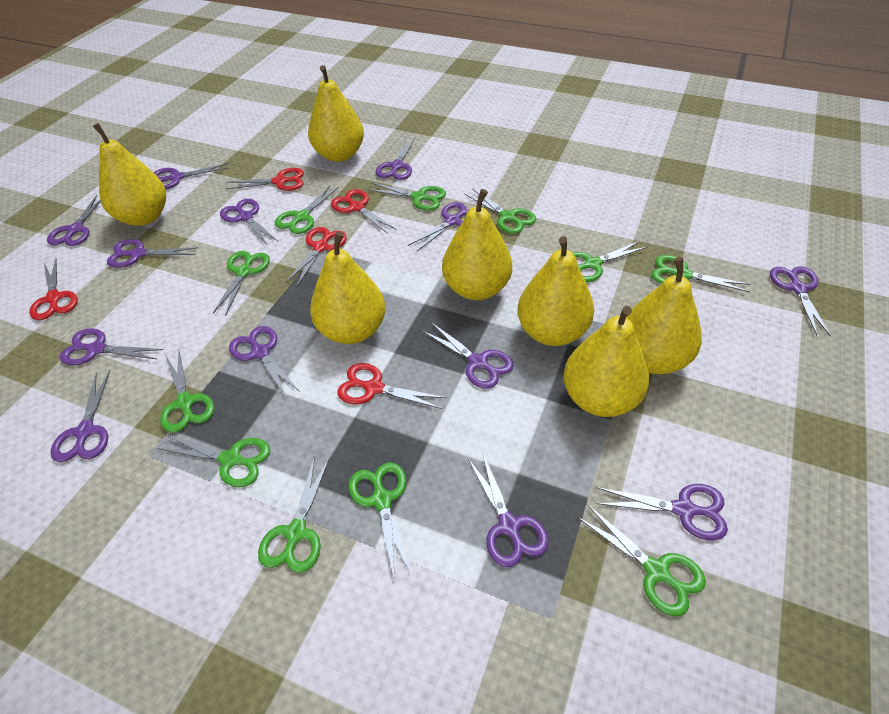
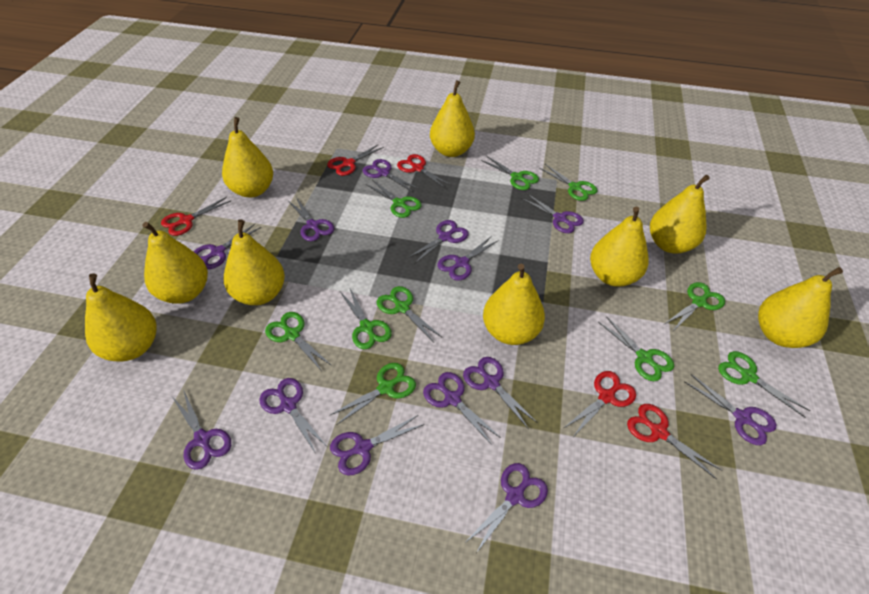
green scissors: [156,435,270,487] [160,349,214,433] [213,251,270,316] [258,456,329,573] [275,186,339,234] [348,462,412,581] [367,182,446,211] [465,188,536,234] [573,241,648,282] [577,505,706,616] [651,255,751,292] = 11 -> [265,312,332,371] [330,363,416,425] [340,289,392,349] [365,180,422,218] [377,286,443,342] [481,156,539,190] [539,164,598,201] [598,316,674,381] [664,282,725,331] [718,351,810,418] = 10
yellow pear: [93,123,166,226] [308,65,364,162] [310,231,385,344] [442,189,512,300] [517,236,594,346] [563,306,649,417] [626,257,702,374] = 7 -> [85,273,156,362] [142,222,208,304] [222,117,273,198] [224,219,285,305] [430,80,475,157] [483,264,545,345] [590,206,648,287] [650,175,710,254] [758,267,843,348] = 9

